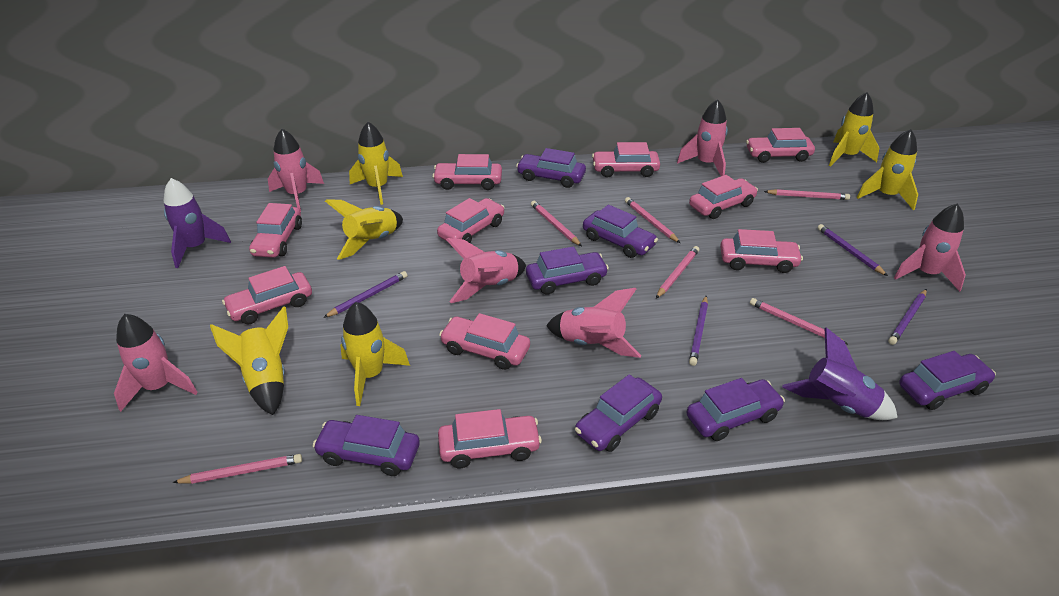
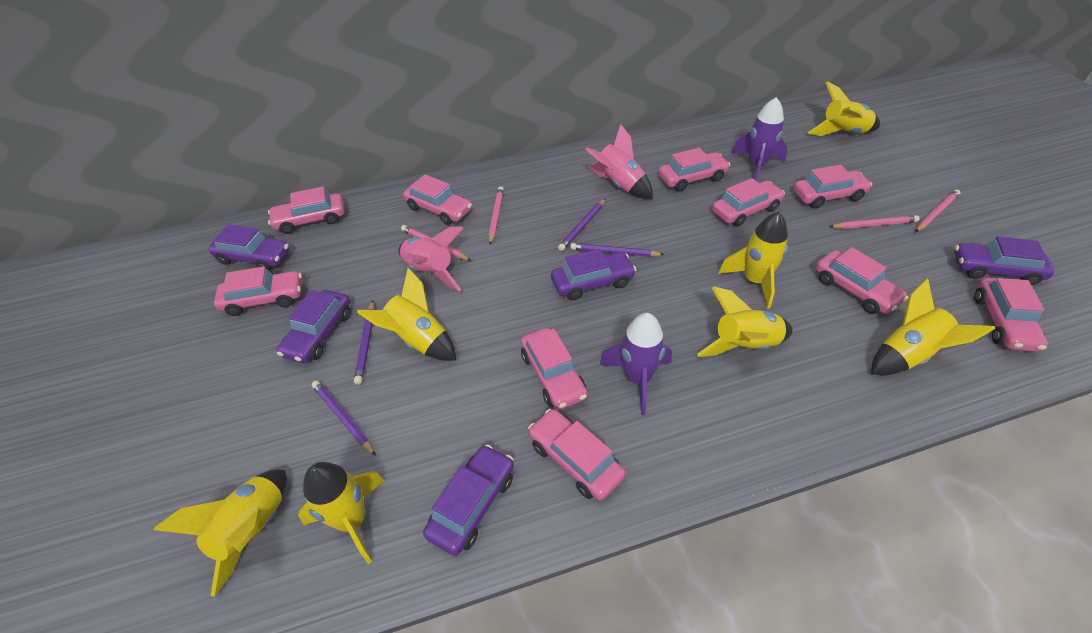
pink pencil: [172,454,302,484] [531,201,582,246] [625,197,680,243] [656,246,699,298] [750,298,847,344] [764,189,850,200] = 6 -> [401,225,471,261] [488,186,504,245] [829,215,920,229] [915,189,961,232] = 4
pink rocket: [114,314,198,412] [268,129,324,212] [446,238,526,303] [546,288,641,358] [677,99,728,176] [894,203,966,292] = 6 -> [398,226,463,292] [585,124,653,199] = 2
purple car: [313,415,420,476] [516,148,586,188] [526,246,609,295] [575,374,662,452] [583,205,658,258] [686,378,785,441] [899,351,996,410] = 7 -> [208,224,289,271] [277,290,350,363] [423,444,514,556] [551,249,636,300] [954,236,1054,285] = 5
yellow rocket: [210,306,288,415] [325,199,403,260] [340,302,410,406] [349,122,403,205] [829,92,879,166] [857,129,918,210] = 6 -> [153,470,287,597] [298,462,384,564] [357,268,456,361] [696,287,793,357] [718,212,788,309] [807,81,880,136] [871,278,995,375] = 7

